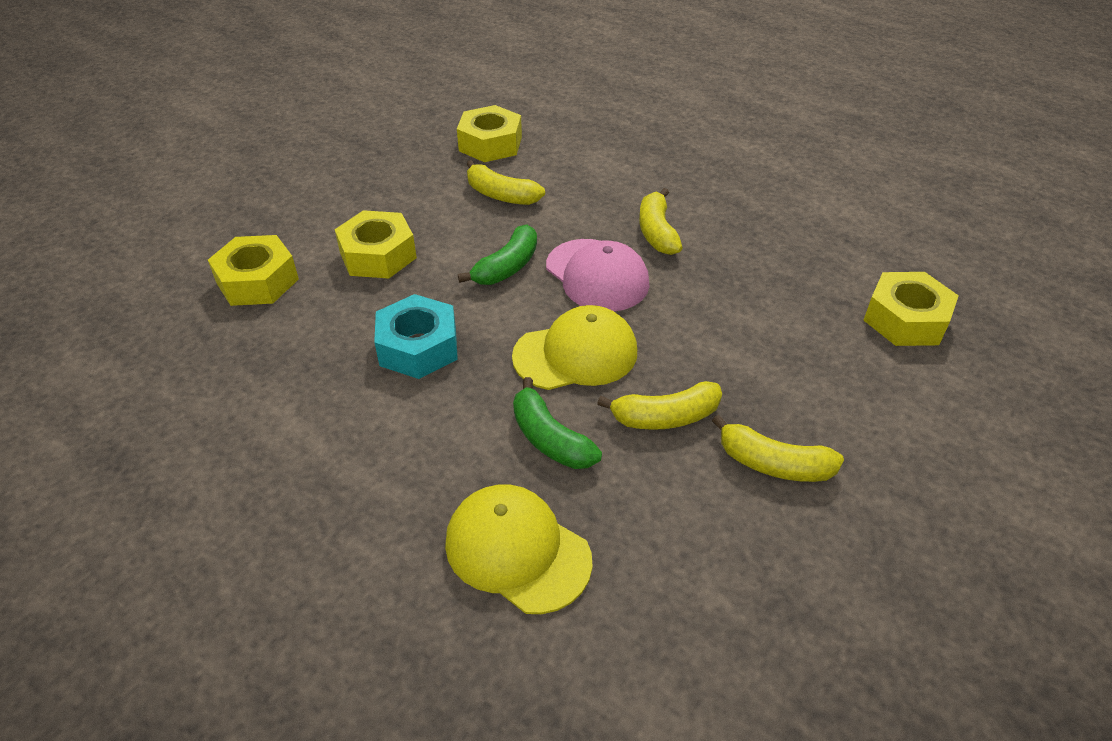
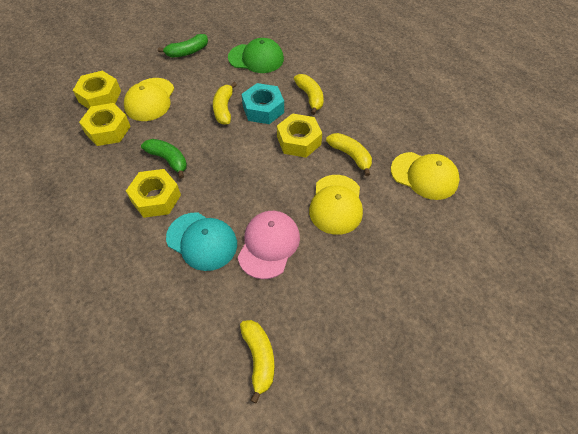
green cap: none = 0 -> [228,38,284,73] = 1
turquoise cap: none = 0 -> [166,212,237,271] = 1
yellow cap: [445,485,593,614] [512,305,637,390] = 2 -> [124,78,174,121] [309,175,363,235] [391,152,460,200] = 3

